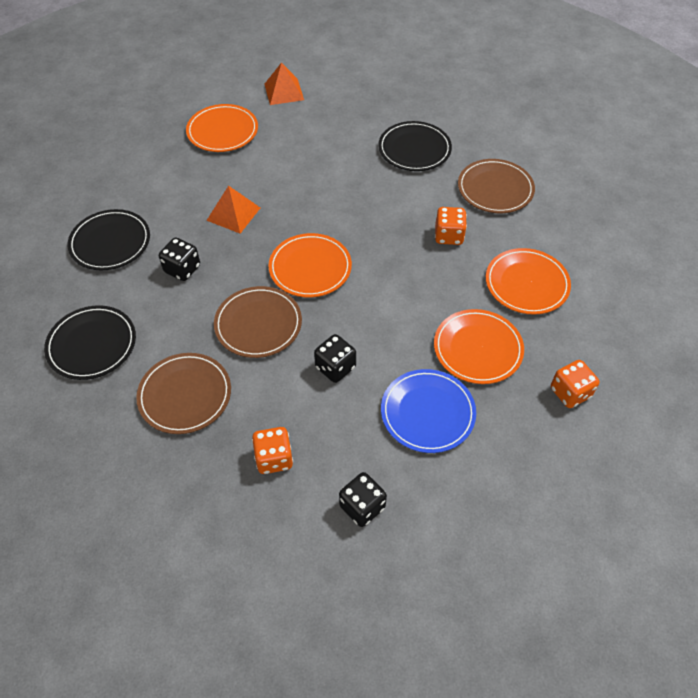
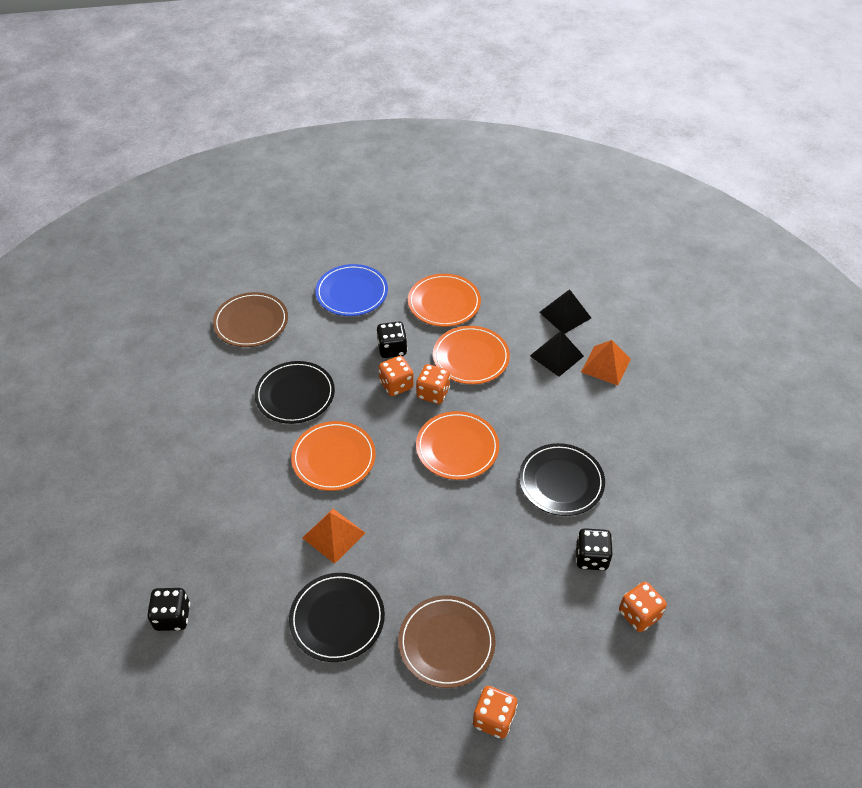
black pyramid: none = 0 -> [530,331,584,377] [539,289,591,334] = 2
brown plate: [136,353,231,434] [214,286,302,358] [458,159,535,213] = 3 -> [213,292,288,347] [398,595,496,688] = 2
orange dice: [252,427,293,474] [435,207,467,245] [551,360,599,408] = 3 -> [379,356,414,396] [416,364,450,404] [473,686,518,739] [619,582,667,632] = 4

